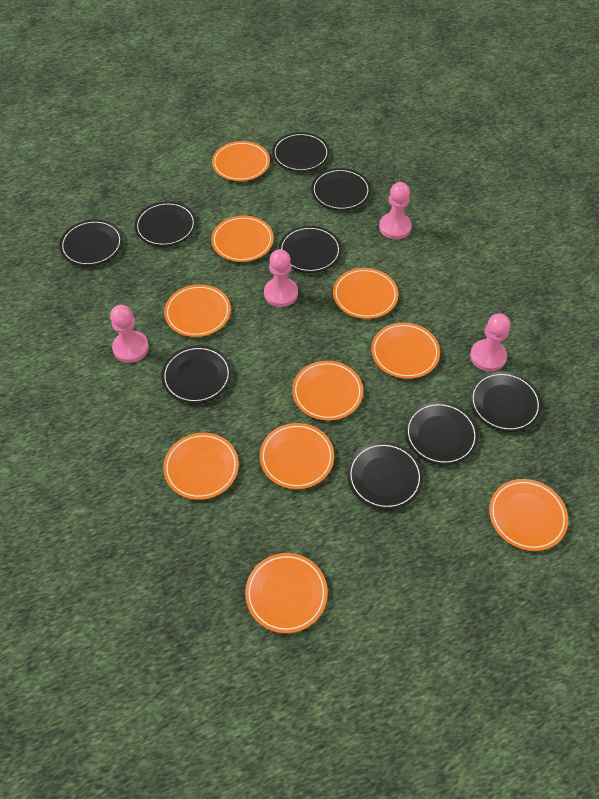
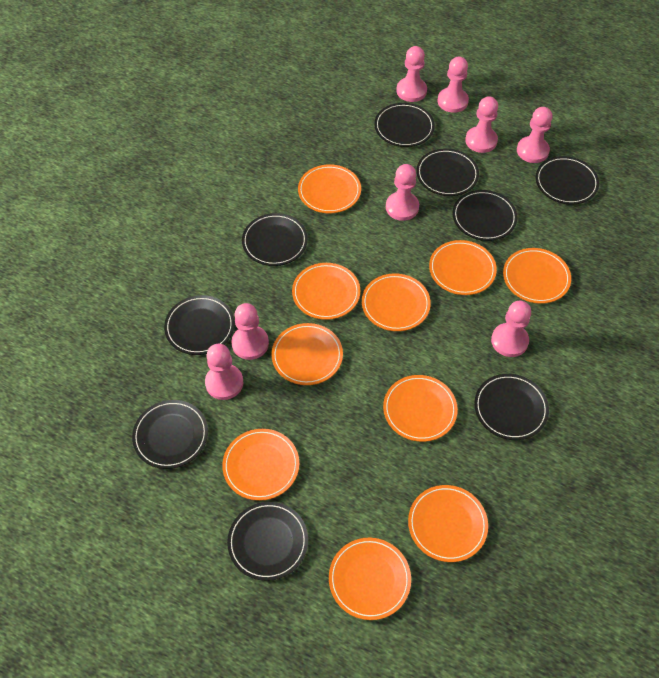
pink pawn: [110,305,149,363] [264,249,298,307] [379,182,412,239] [470,313,510,372] = 4 -> [205,344,243,400] [231,303,269,360] [386,164,419,221] [396,46,427,102] [438,57,469,113] [465,96,498,153] [491,301,531,357] [517,107,553,163] = 8

